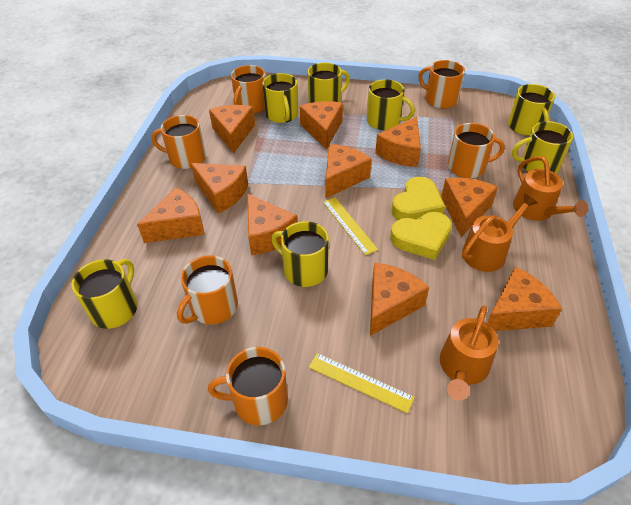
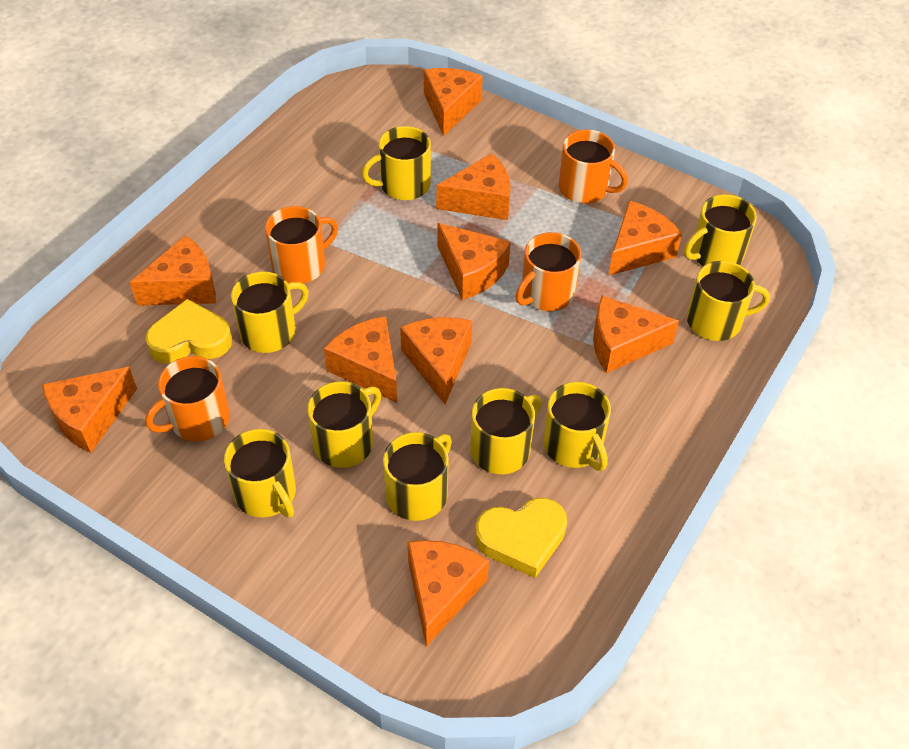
orange mug: [152,115,206,169] [177,255,238,325] [208,347,288,425] [231,65,266,114] [419,60,465,109] [448,123,505,178] = 6 -> [145,356,230,441] [265,206,338,284] [515,232,581,311] [559,130,628,203] = 4
orange watering can: [440,305,499,401] [462,193,538,272] [513,156,588,221] = 3 -> none = 0
yellow mug: [71,259,138,329] [262,73,298,123] [271,221,329,287] [308,62,350,103] [367,79,415,130] [508,84,555,136] [512,121,573,174] = 7 -> [224,429,296,518] [231,272,309,353] [307,381,381,468] [362,126,431,200] [383,432,452,521] [470,388,541,474] [543,382,611,471] [684,194,757,266] [687,261,770,341] = 9
yellow ruler: [309,353,415,413] [323,197,378,255] = 2 -> none = 0

